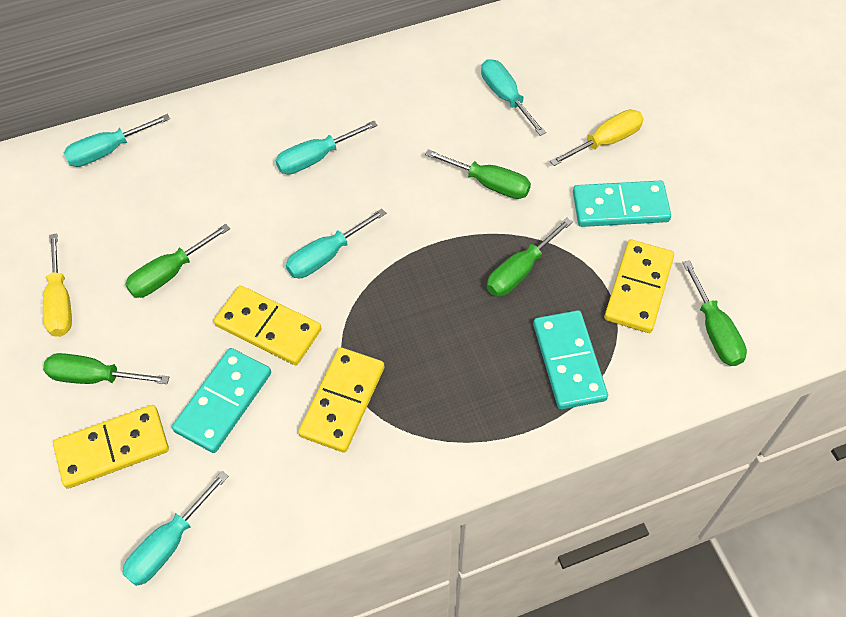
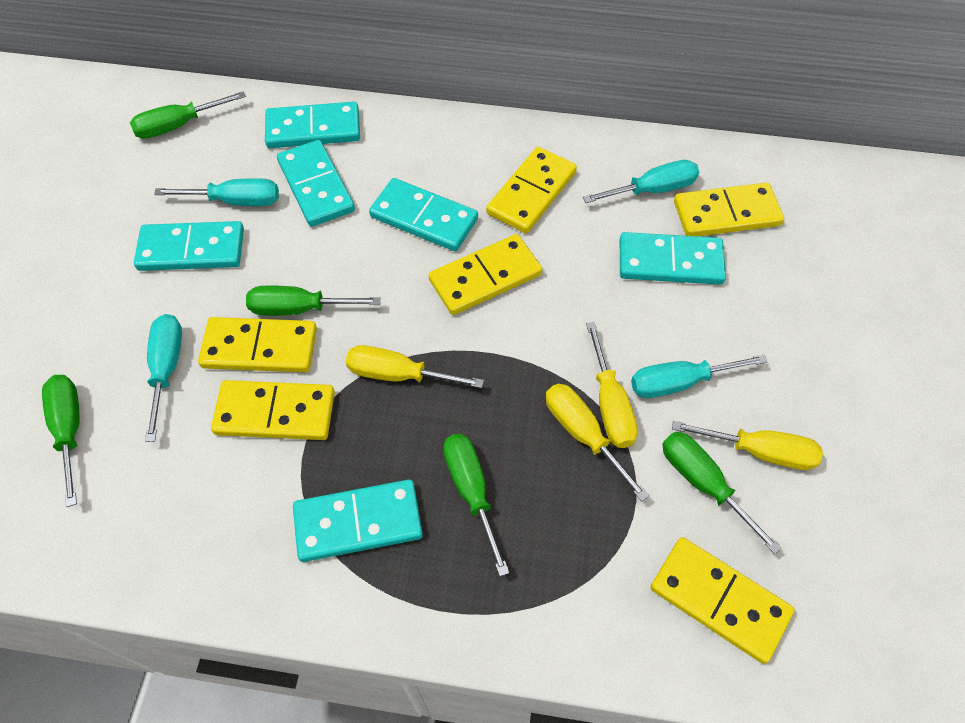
turquoise domino: [172,348,271,453] [533,310,608,409] [573,181,671,227] = 3 -> [134,221,244,271] [265,102,360,148] [277,140,355,227] [293,479,423,562] [369,178,478,251] [620,232,726,285] = 6
turquoise screwdriver: [64,114,170,167] [122,471,229,586] [276,121,378,175] [286,208,386,278] [481,59,546,136] = 5 -> [145,314,182,442] [154,178,279,206] [583,160,699,203] [631,354,768,398] = 4
yellow domino: [53,405,169,489] [214,286,322,365] [298,347,384,453] [604,239,674,333] = 4 -> [198,317,317,372] [211,380,335,440] [429,234,542,315] [486,147,577,233] [650,537,795,664] [674,182,784,236] = 6
yellow screwdriver: [43,234,72,337] [550,109,644,166] = 2 -> [346,345,484,388] [546,384,649,501] [586,322,638,448] [672,421,823,470] = 4

